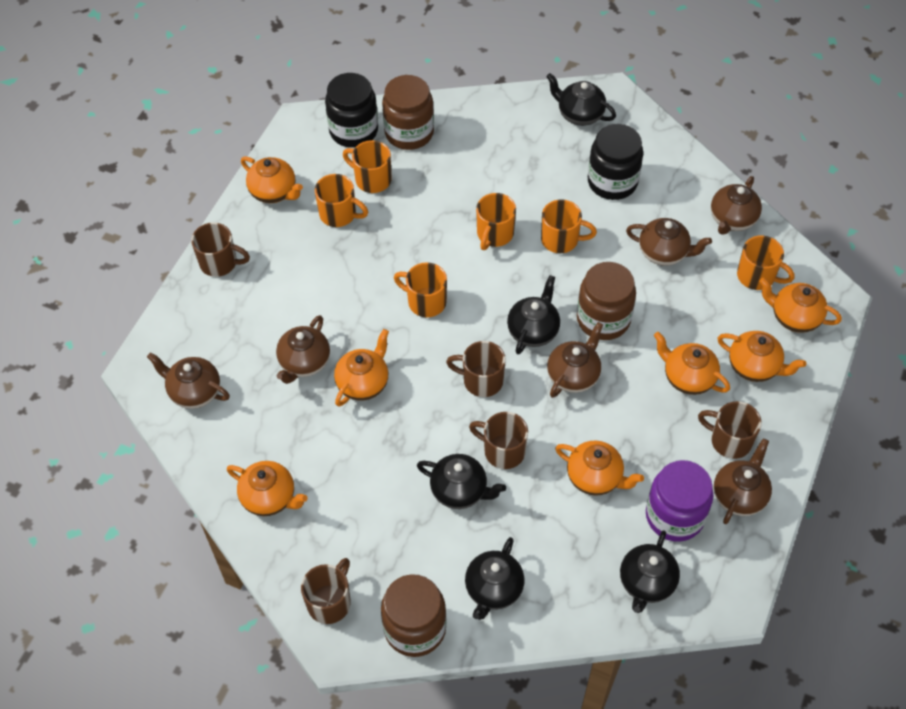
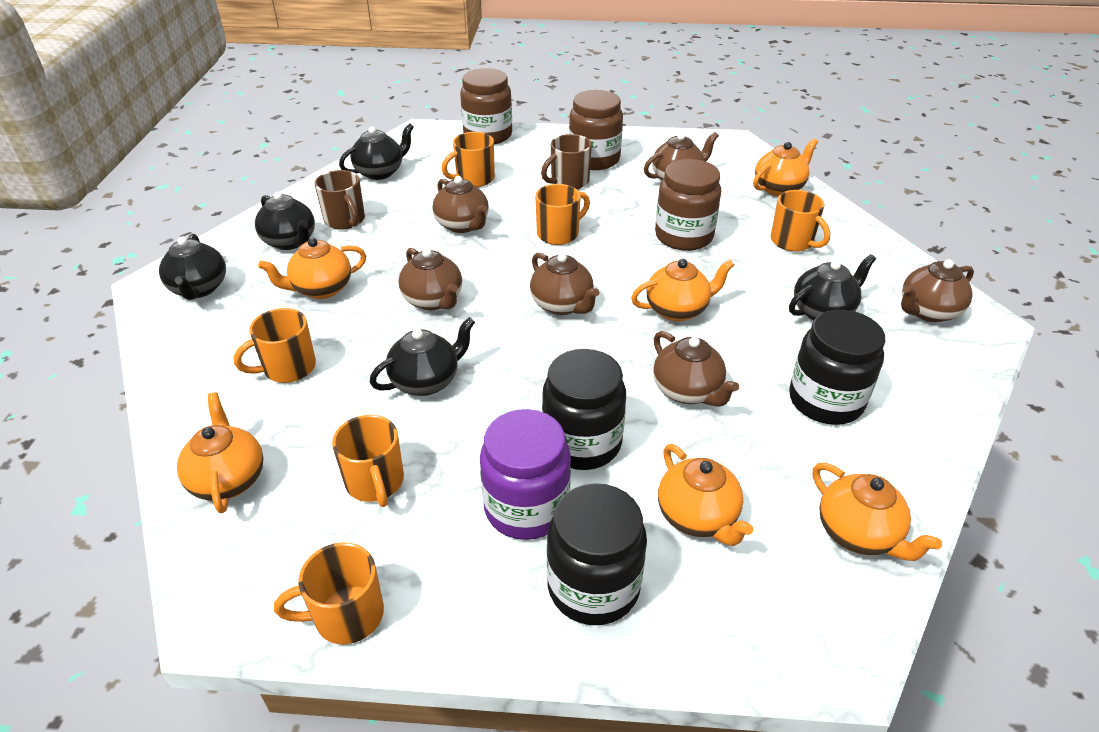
black jar: [325,73,378,148] [588,124,643,200] = 2 -> [542,349,626,470] [547,483,647,625] [789,310,885,425] = 3
brown mug: [191,222,250,277] [301,558,351,624] [446,341,506,397] [469,412,528,469] [698,401,762,459] = 5 -> [315,170,365,230] [541,134,592,189] = 2
orange teapot: [227,461,308,516] [241,156,303,203] [334,329,389,407] [555,440,644,496] [654,332,730,395] [717,331,806,382] [759,278,842,333] = 7 -> [177,392,264,513] [258,238,366,299] [631,259,734,322] [658,444,753,546] [753,138,818,196] [813,462,942,561] = 6

